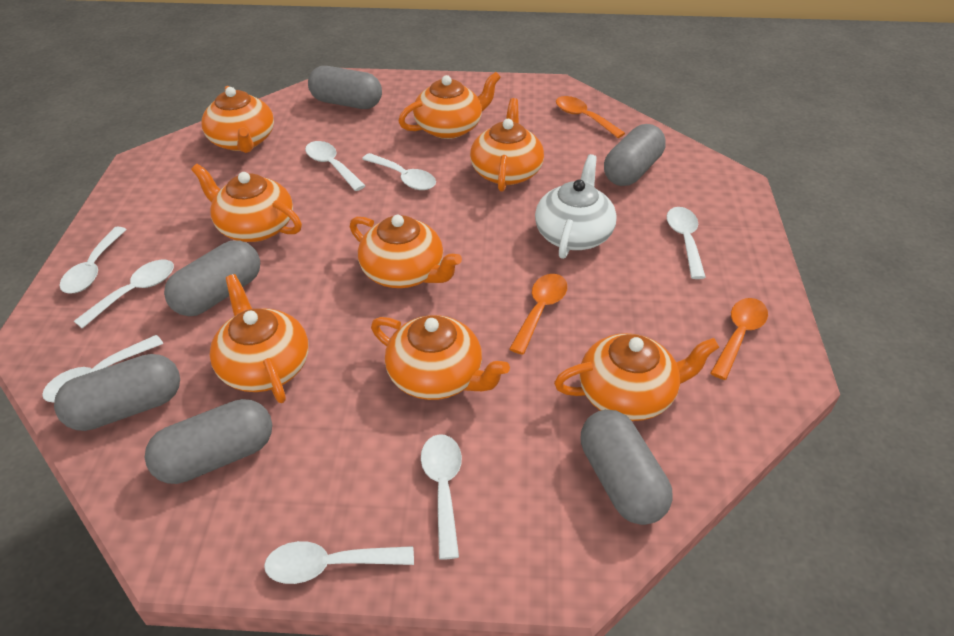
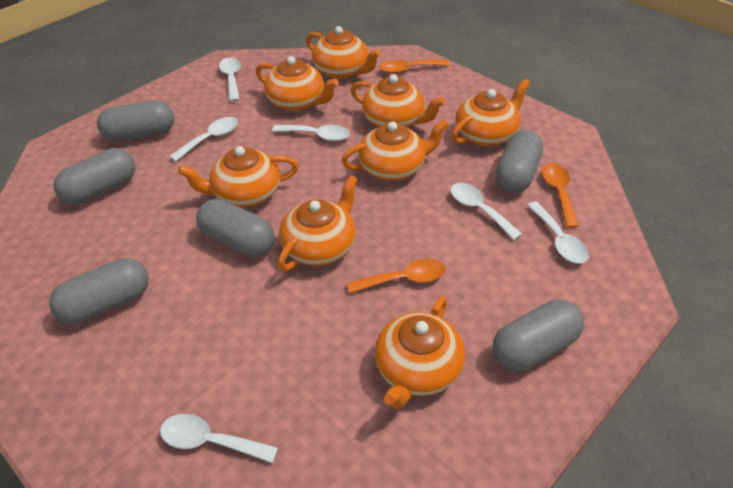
white spoon: [42,335,163,403] [60,227,127,293] [74,259,174,329] [264,541,414,584] [305,141,365,191] [362,153,436,190] [421,434,462,560] [667,207,706,279] = 8 -> [160,414,278,463] [169,117,238,162] [219,57,241,102] [272,125,350,141] [450,183,522,240] [527,201,589,264] = 6
white teapot: [535,154,617,259] = 1 -> none = 0

